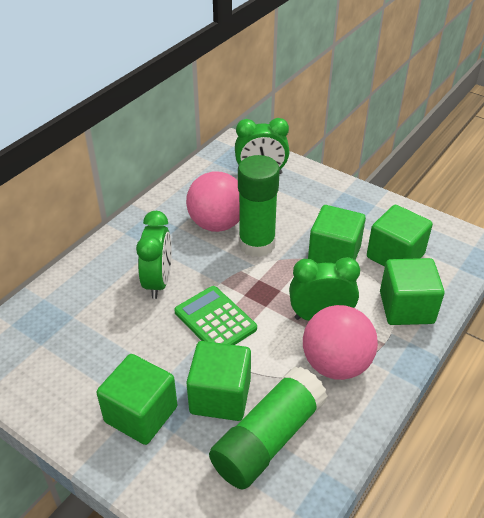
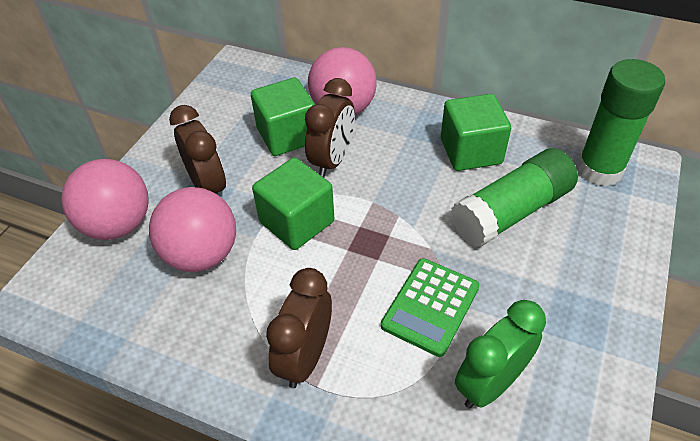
brown clock: none = 0 -> [169,105,226,195] [266,268,332,388] [305,78,355,178] = 3
green clock: [136,211,172,299] [235,118,289,174] [289,257,360,321] = 3 -> [455,300,546,409] = 1
green cube: [96,354,177,445] [186,341,251,421] [308,205,366,264] [367,205,433,267] [380,258,444,325] = 5 -> [251,77,315,156] [252,157,334,250] [441,94,511,171] = 3
pink ball: [186,172,239,232] [303,305,378,380] = 2 -> [62,159,149,240] [149,187,236,272] [308,47,377,115] = 3

